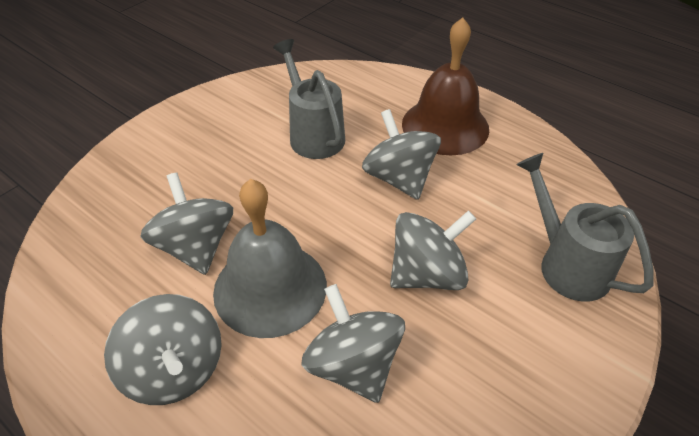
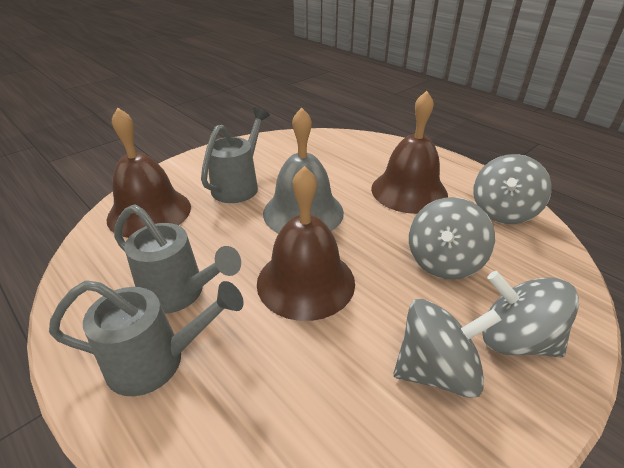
brown bell: [402,17,489,155] = 1 -> [107,108,191,238] [257,166,355,321] [371,91,448,214] = 3
grey spinning top: [104,294,222,405] [141,172,233,275] [301,284,405,403] [362,109,441,200] [390,210,476,290] = 5 -> [394,299,501,398] [409,197,495,279] [473,154,552,224] [482,271,579,357] = 4
grey watering can: [273,39,345,159] [516,153,654,302] = 2 -> [49,280,244,396] [114,204,241,314] [201,107,270,203] = 3

